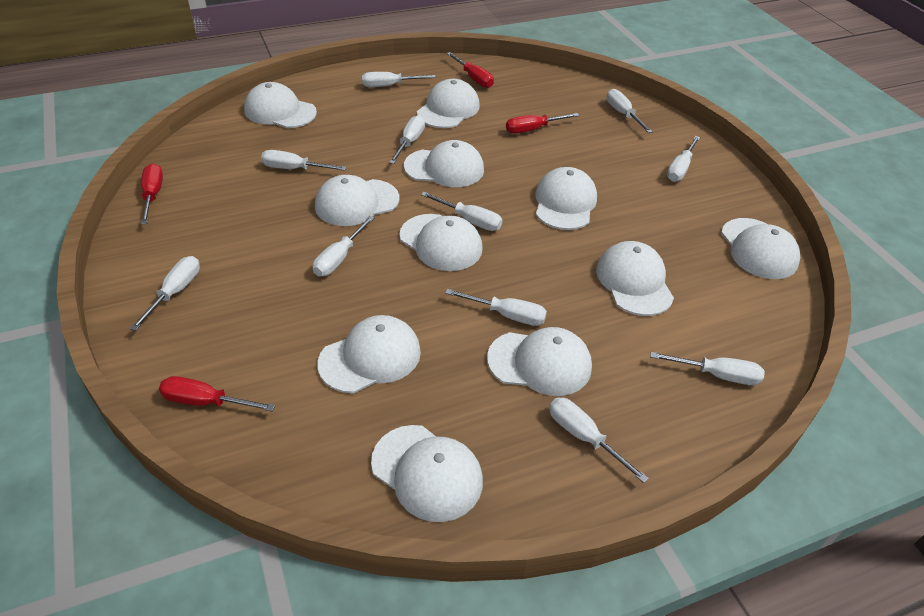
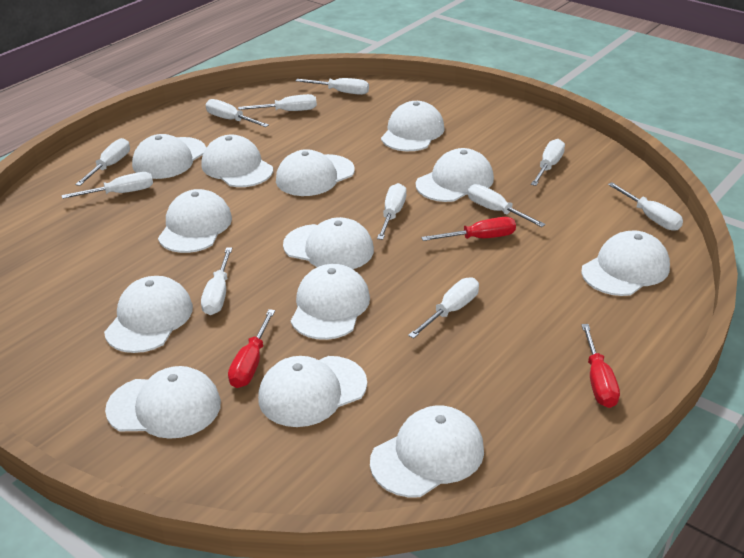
red screwdriver: [141,164,163,224] [159,376,275,412] [447,52,494,88] [506,113,580,133] = 4 -> [228,309,275,388] [421,217,516,241] [581,324,620,408] = 3
white cap: [244,82,317,128] [315,175,399,226] [317,315,421,393] [371,425,483,522] [399,214,483,271] [404,140,484,187] [417,79,480,128] [487,327,592,396] [536,167,597,230] [596,241,674,316] [721,218,800,279] = 11 -> [104,276,193,353] [105,366,221,439] [132,134,206,179] [158,189,232,253] [201,134,273,187] [258,356,367,427] [276,149,355,196] [283,217,374,269] [291,264,370,340] [370,405,484,497] [381,101,445,151] [416,148,494,202] [581,231,670,296] = 13

